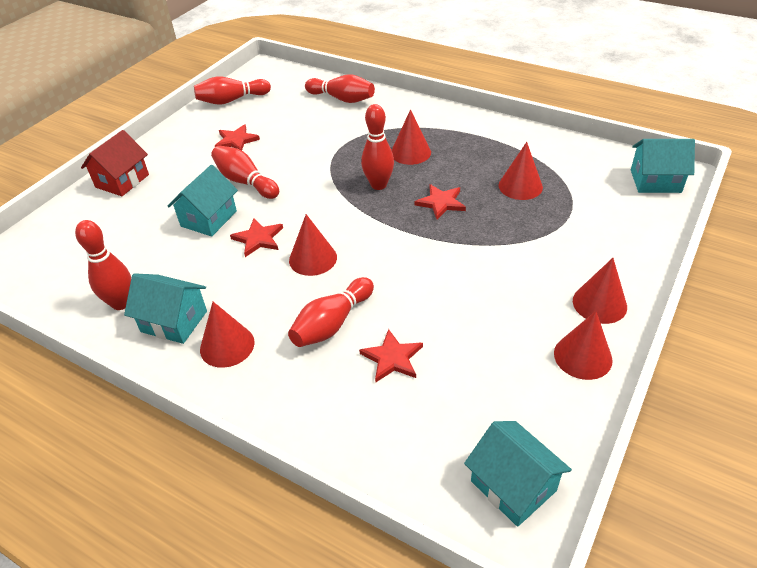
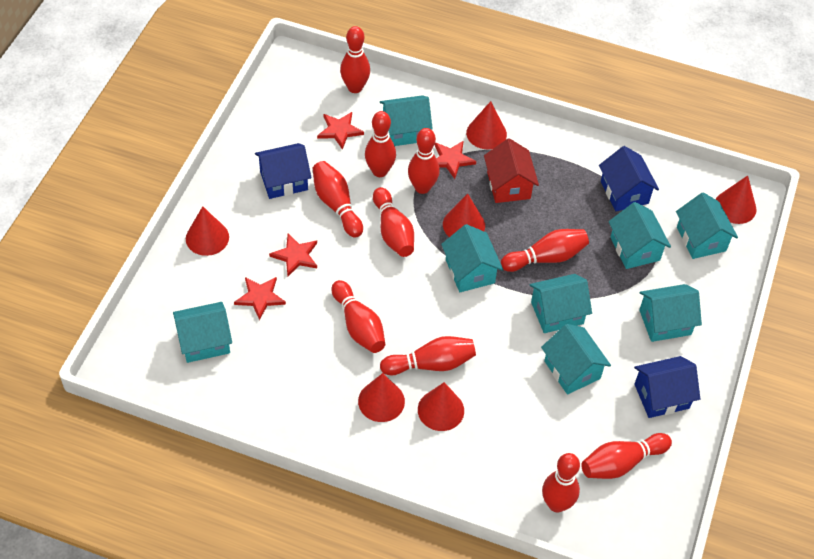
blue house: none = 0 -> [255,143,312,199] [599,146,659,211] [634,356,700,418] = 3
red bowling pin: [75,220,131,310] [194,76,271,105] [211,145,279,199] [288,277,374,347] [305,74,375,103] [361,104,394,190] = 6 -> [313,161,363,238] [332,280,385,353] [340,26,370,93] [365,111,396,177] [373,187,414,257] [380,336,476,375] [408,128,440,194] [501,229,589,272] [542,453,580,512] [581,433,672,479] = 10
turquoise house: [124,273,207,344] [167,165,238,236] [464,421,572,527] [631,139,695,193] = 4 -> [173,302,232,363] [380,95,433,146] [441,224,503,292] [529,274,592,333] [541,324,611,395] [609,202,671,269] [639,284,702,342] [676,192,738,259] = 8

